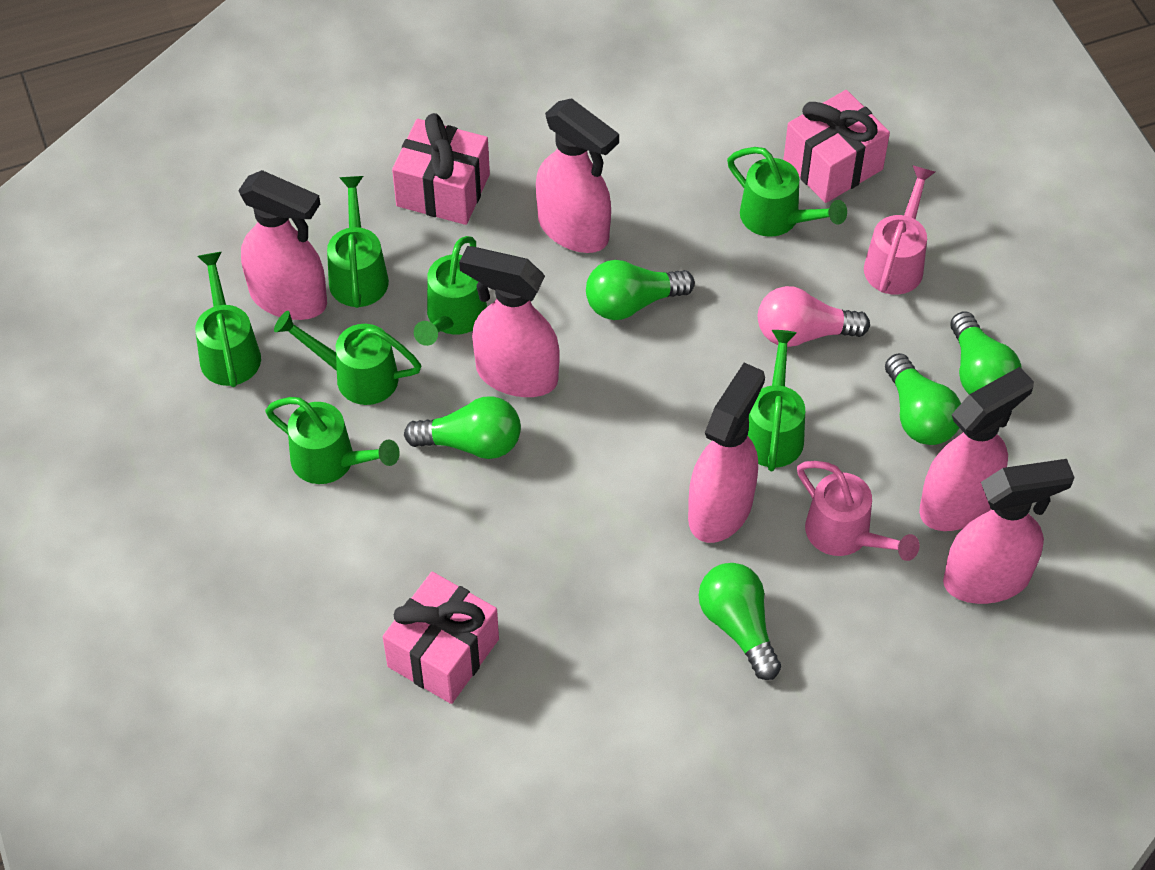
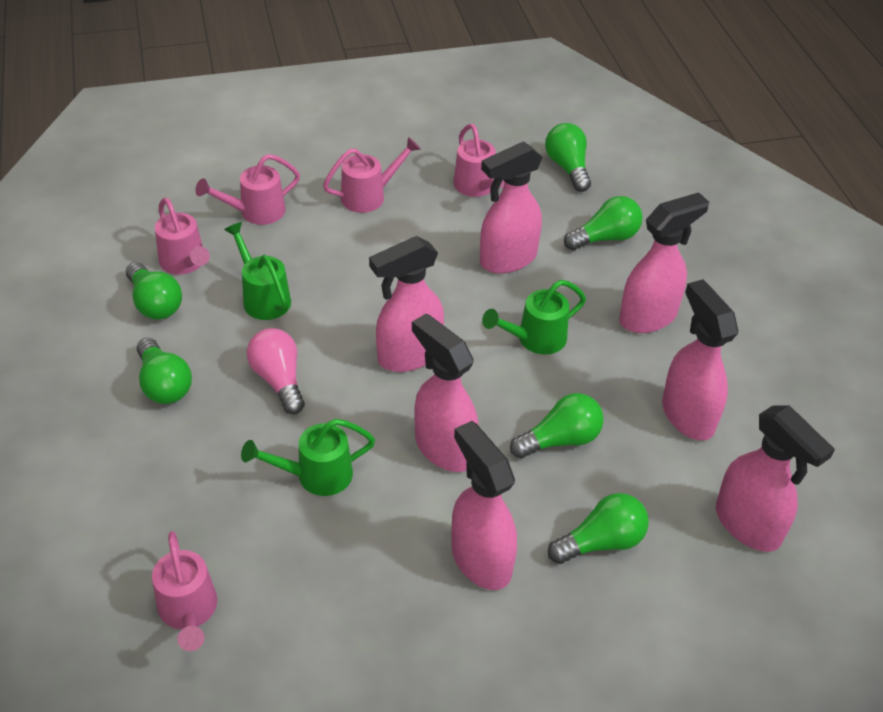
green light bulb: [404,396,521,459] [586,260,695,320] [698,563,781,680] [885,353,961,445] [950,311,1022,394] = 5 -> [126,262,182,320] [137,338,192,404] [510,393,604,458] [545,123,591,192] [548,493,649,564] [564,196,643,251] = 6
green watering can: [195,252,261,387] [265,397,400,484] [274,311,421,405] [327,176,389,308] [414,236,487,346] [727,147,847,237] [748,330,805,471] = 7 -> [224,222,291,320] [241,419,375,496] [482,280,586,355] = 3
pink gift: [383,572,499,704] [392,113,490,225] [783,90,890,203] = 3 -> none = 0
pink spray bottle: [238,170,327,320] [459,246,560,397] [536,98,619,253] [688,363,765,543] [919,367,1034,531] [943,459,1075,604] = 6 -> [369,236,444,372] [412,314,478,472] [451,421,517,590] [480,141,542,274] [619,192,709,333] [662,279,738,441] [716,405,835,552] = 7
pink watering can: [797,461,919,561] [864,165,935,295] = 2 -> [152,531,217,651] [155,198,210,275] [195,154,300,225] [323,137,421,213] [453,124,505,197] = 5

